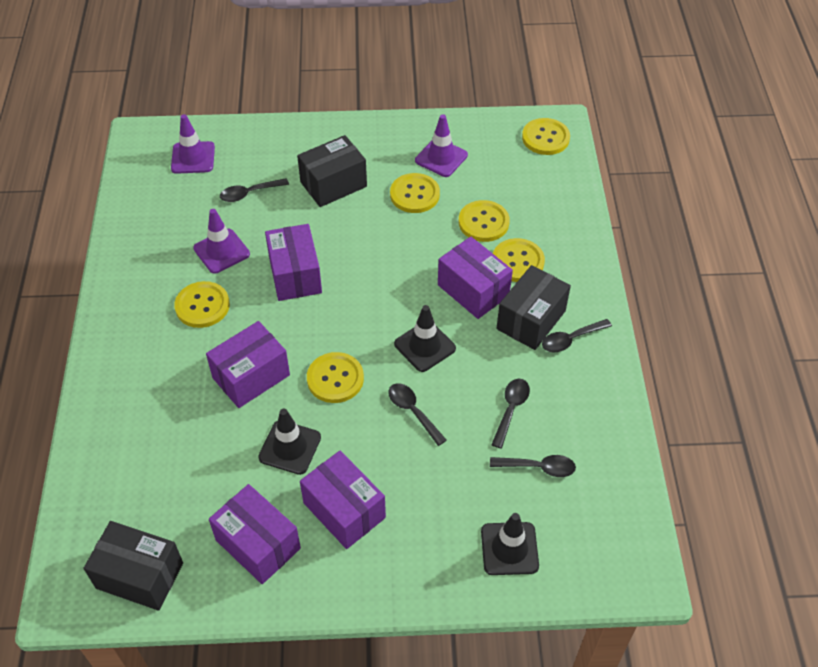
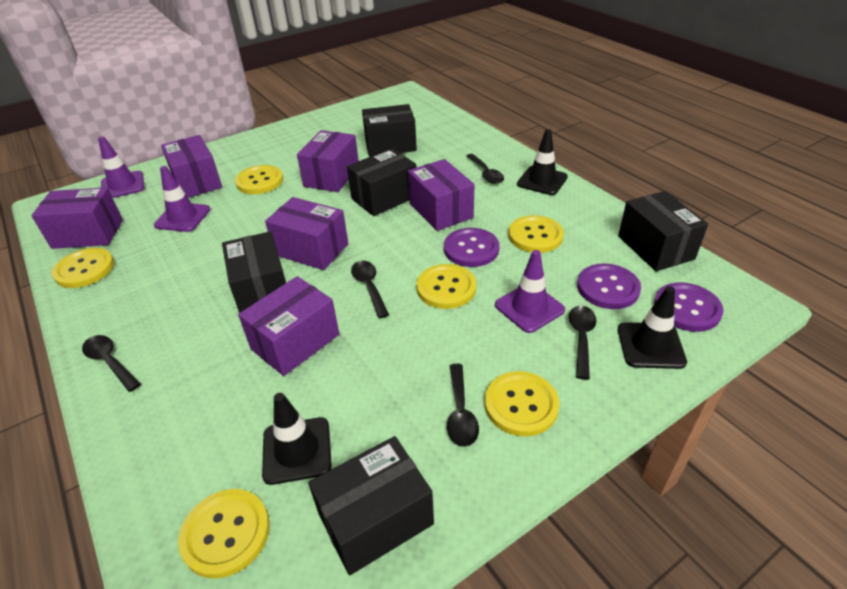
black box: [83,521,183,611] [297,135,367,207] [496,265,571,350] = 3 -> [222,231,286,313] [308,436,434,575] [347,148,416,216] [362,104,417,157] [618,191,708,271] = 5
purple box: [206,321,290,408] [209,484,301,584] [265,224,322,301] [300,451,386,549] [438,237,513,319] = 5 -> [31,187,123,249] [161,135,222,198] [238,276,339,376] [265,197,348,270] [297,130,359,192] [408,159,475,231] = 6
purple button: none = 0 -> [444,228,500,267] [577,264,641,309] [654,283,724,332] = 3

